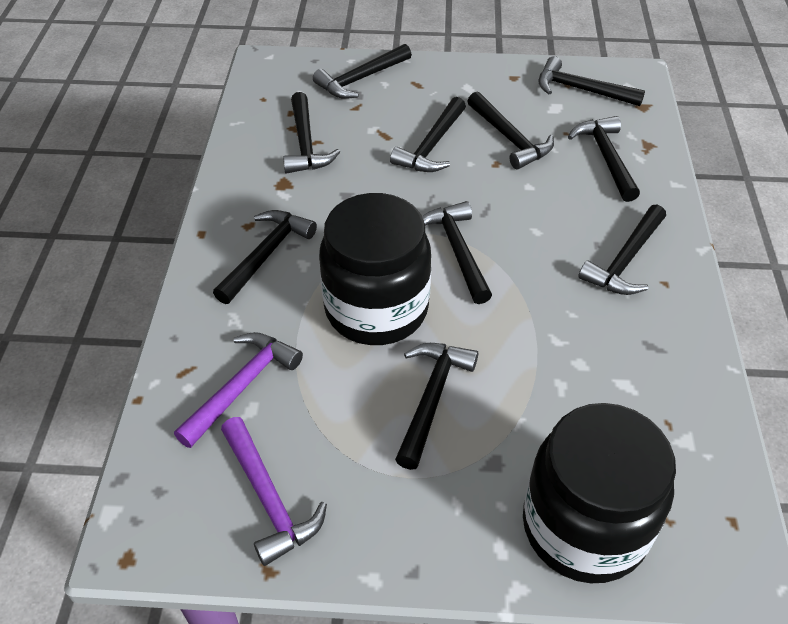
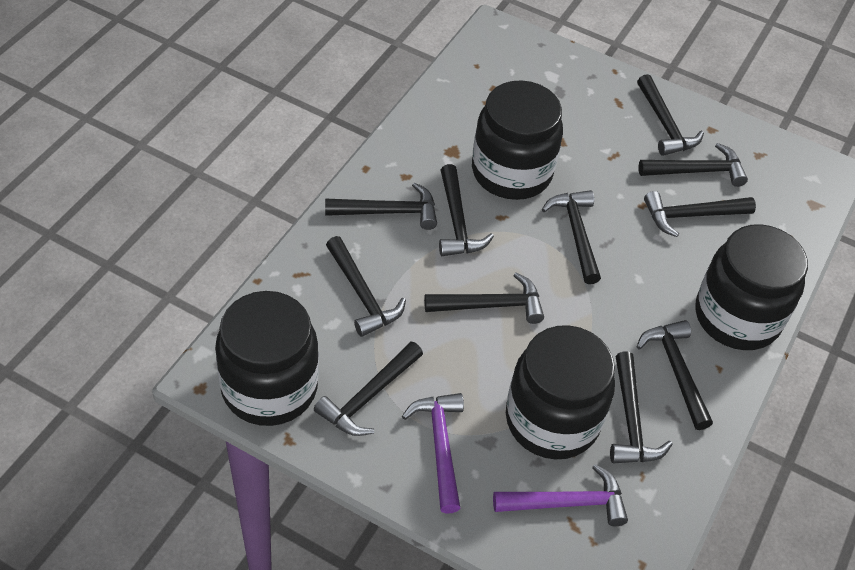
black hammer: [213,210,317,304] [283,92,340,174] [313,44,412,99] [390,97,466,172] [395,343,478,470] [422,201,492,304] [467,92,554,169] [538,56,645,106] [568,116,640,202] [578,204,666,295] = 10 -> [314,341,423,436] [325,182,437,230] [326,236,406,337] [424,273,544,324] [439,164,494,256] [542,190,601,284] [610,352,673,463] [637,74,704,156] [637,320,713,430] [638,143,748,187] [644,191,756,237] = 11
black jar: [319,193,431,345] [523,403,676,583] = 2 -> [215,291,319,426] [472,80,563,200] [506,325,615,459] [696,224,808,350] = 4

